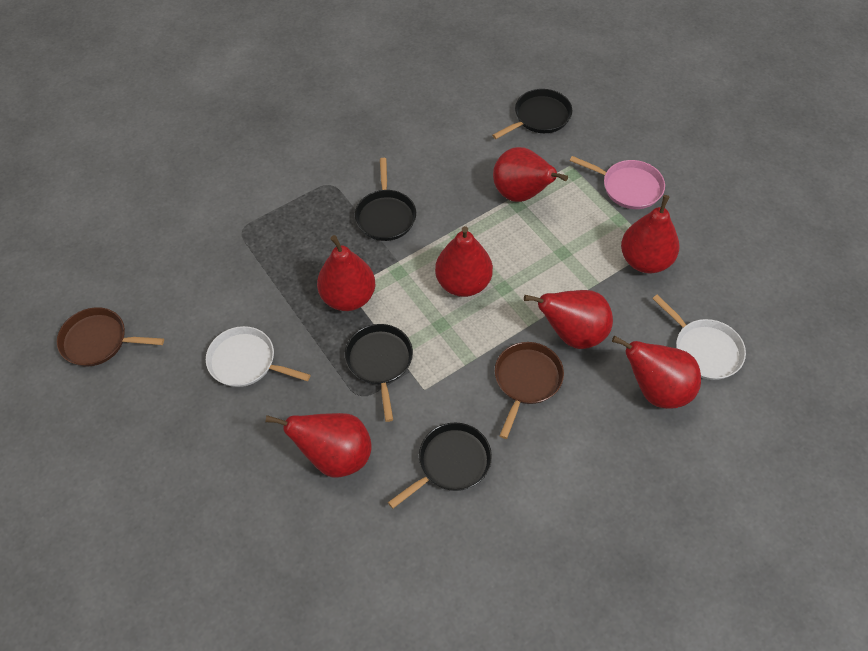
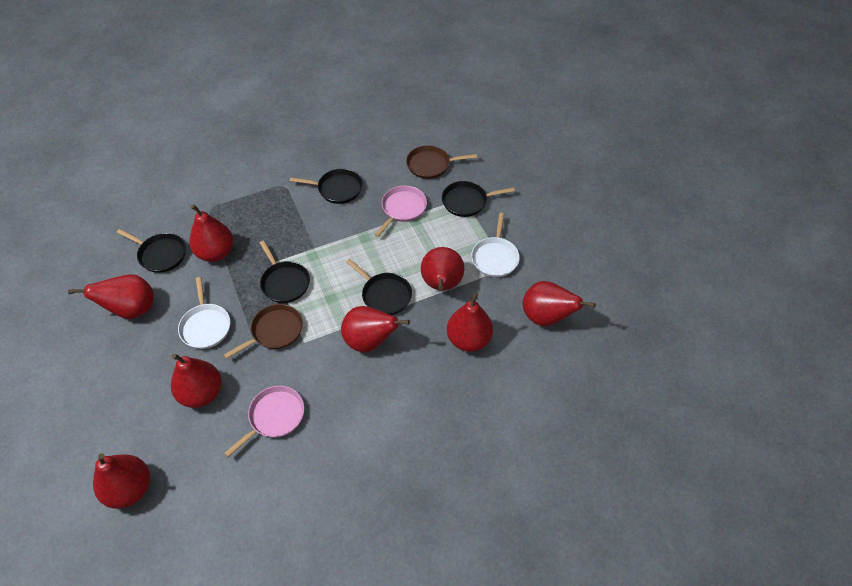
black pan: [345,324,413,422] [355,158,416,241] [388,423,492,509] [492,89,572,139] = 4 -> [117,229,186,273] [260,241,310,303] [290,169,363,204] [346,259,412,315] [442,181,515,217] = 5
pink pan: [570,156,665,209] = 1 -> [224,386,304,457] [375,185,427,237] = 2
red pear: [265,413,372,477] [317,235,375,311] [435,226,493,297] [493,147,568,202] [524,290,613,349] [612,336,701,409] [621,195,679,273] = 7 -> [68,274,154,319] [93,453,150,509] [171,353,222,408] [190,204,233,262] [341,306,410,352] [421,247,464,290] [447,292,493,352] [522,281,596,326] = 8

